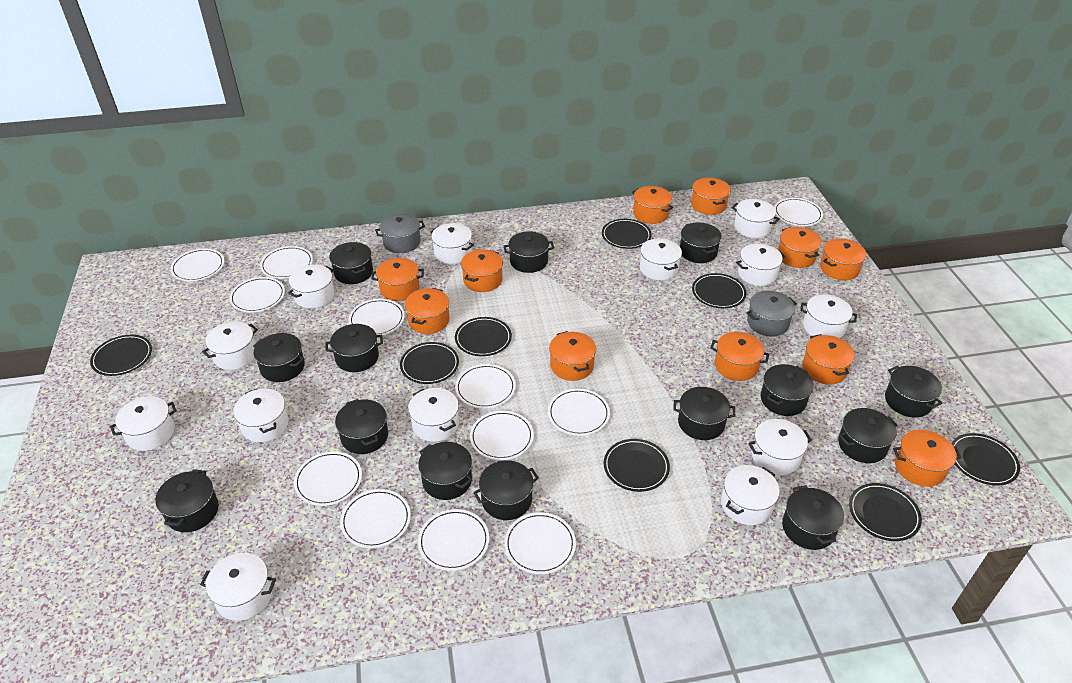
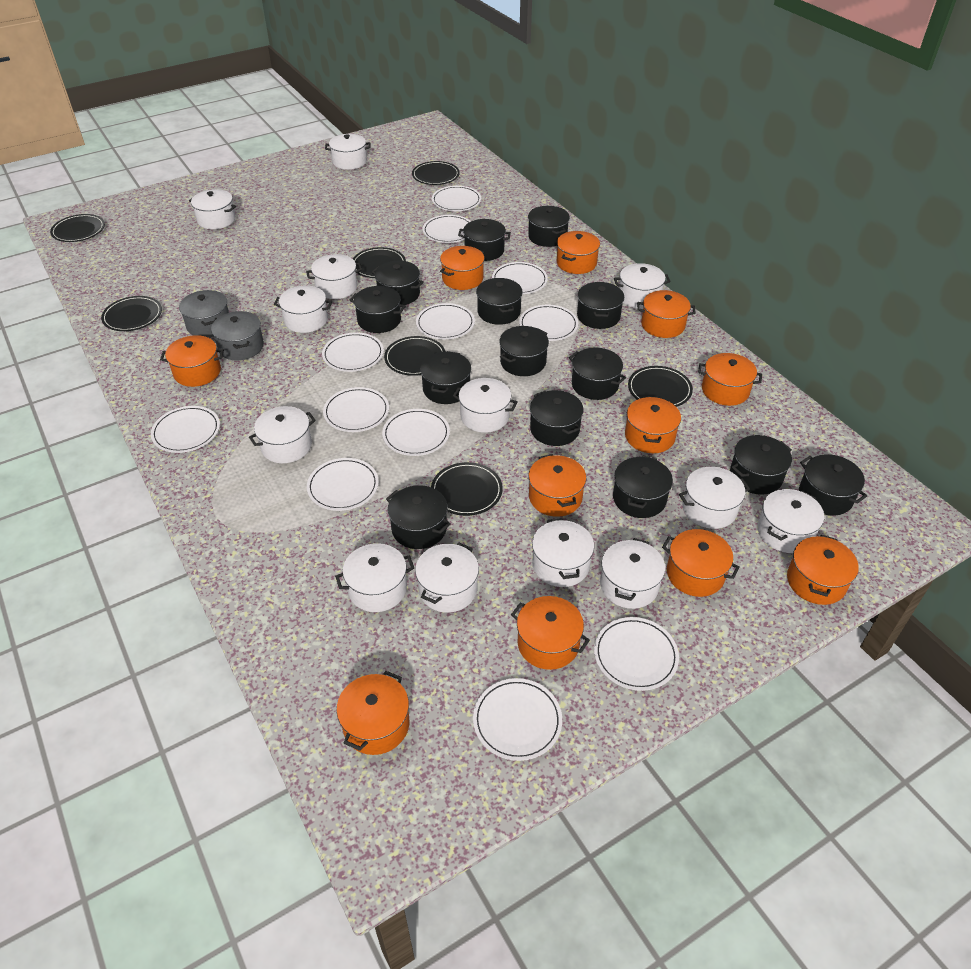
black plate: [90,335,152,376] [400,342,459,384] [455,317,512,356] [602,219,651,249] [604,439,670,492] [692,273,746,308] [849,483,922,541] [951,433,1020,486] = 8 -> [50,214,105,242] [101,296,162,331] [353,247,406,278] [384,336,446,376] [412,161,460,185] [431,462,503,516] [628,366,693,407] = 7

